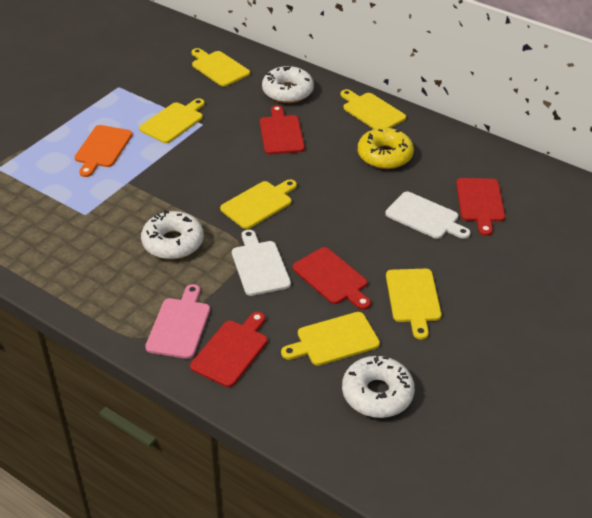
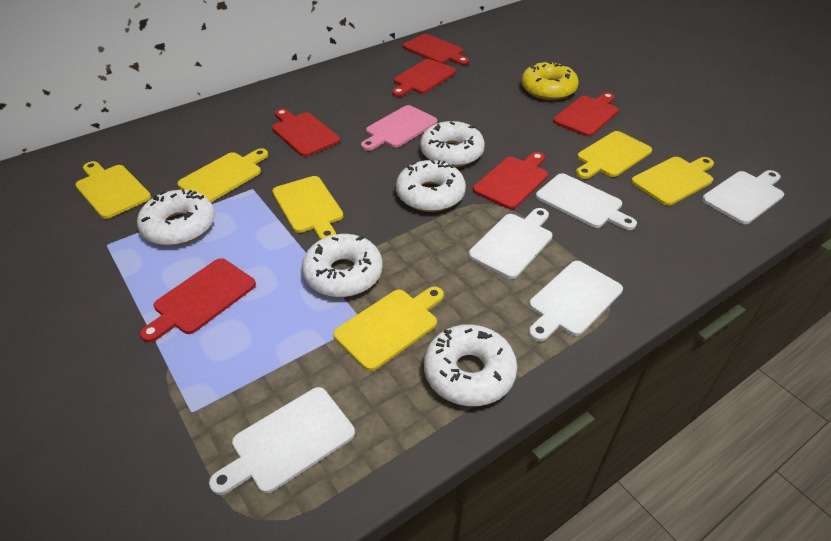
orange cutting board: [75,125,132,177] = 1 -> none = 0
red cutting board: [190,312,267,387] [260,105,305,154] [293,247,371,310] [456,178,505,236] = 4 -> [140,258,256,343] [272,109,340,157] [392,59,456,97] [403,34,469,65] [473,152,548,209] [553,92,619,136] = 6
white cutting board: [232,229,291,296] [385,192,471,239] = 2 -> [209,387,355,495] [468,208,553,279] [529,261,623,342] [536,173,637,230] [702,170,784,224] = 5
white donut: [141,210,204,259] [262,66,314,103] [342,356,415,418] = 3 -> [137,189,215,246] [302,234,383,297] [396,160,466,212] [420,121,485,167] [424,325,517,406] = 5

